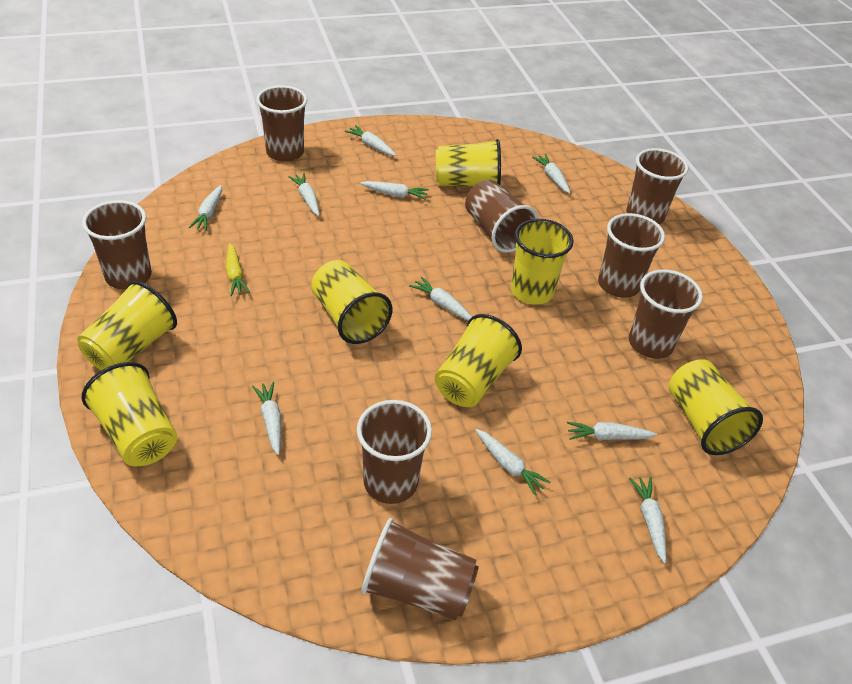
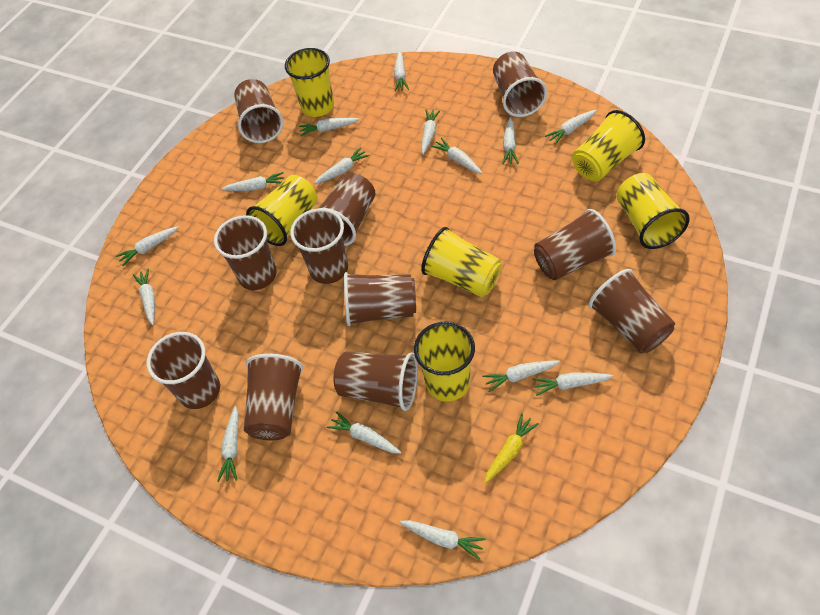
brown cup: [82,200,152,289] [256,85,307,162] [357,400,432,504] [361,518,479,621] [465,180,538,253] [598,213,665,298] [626,148,689,224] [629,269,703,359] = 8 -> [147,332,220,409] [214,215,277,290] [234,79,283,143] [244,354,303,440] [290,208,348,284] [319,173,376,246] [334,351,418,411] [344,272,416,326] [493,52,547,117] [534,209,616,280] [589,269,675,353] = 11
white carrot: [189,185,222,231] [252,382,281,455] [288,173,319,216] [345,125,396,156] [360,181,429,200] [409,277,472,321] [476,429,551,495] [532,154,570,194] [567,422,657,440] [629,477,666,564] = 10 -> [116,226,179,266] [133,268,155,325] [217,406,239,482] [221,172,284,191] [299,118,359,136] [314,147,370,184] [327,411,401,454] [394,51,409,91] [399,520,486,560] [421,109,441,155] [431,138,482,174] [483,361,560,392] [503,118,519,164] [532,373,613,396] [544,110,597,145] = 15
yellow cup: [77,281,177,370] [82,362,177,466] [311,260,392,344] [435,314,522,407] [436,139,501,186] [511,219,574,305] [669,359,763,455] = 7 -> [246,175,318,246] [285,48,334,117] [414,322,475,402] [421,227,502,297] [572,110,645,181] [616,173,690,249] = 6

